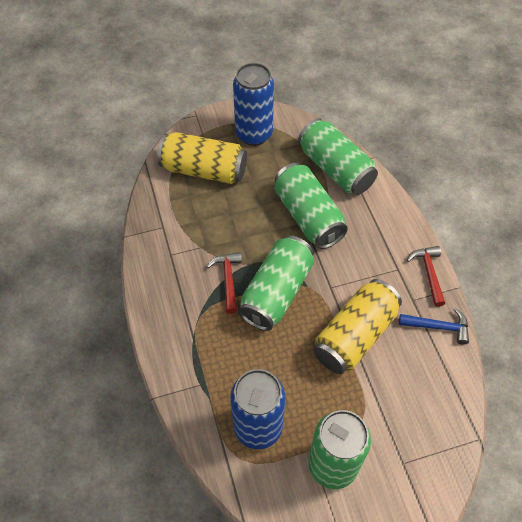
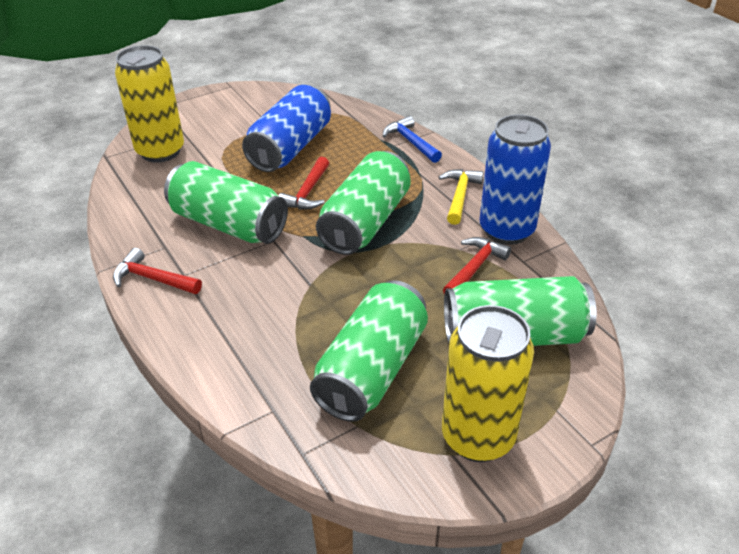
red hammer: [207,252,242,314] [407,246,445,307] = 2 -> [113,248,202,294] [279,157,329,209] [443,237,511,294] = 3
yellow hammer: none = 0 -> [439,169,484,225] = 1

